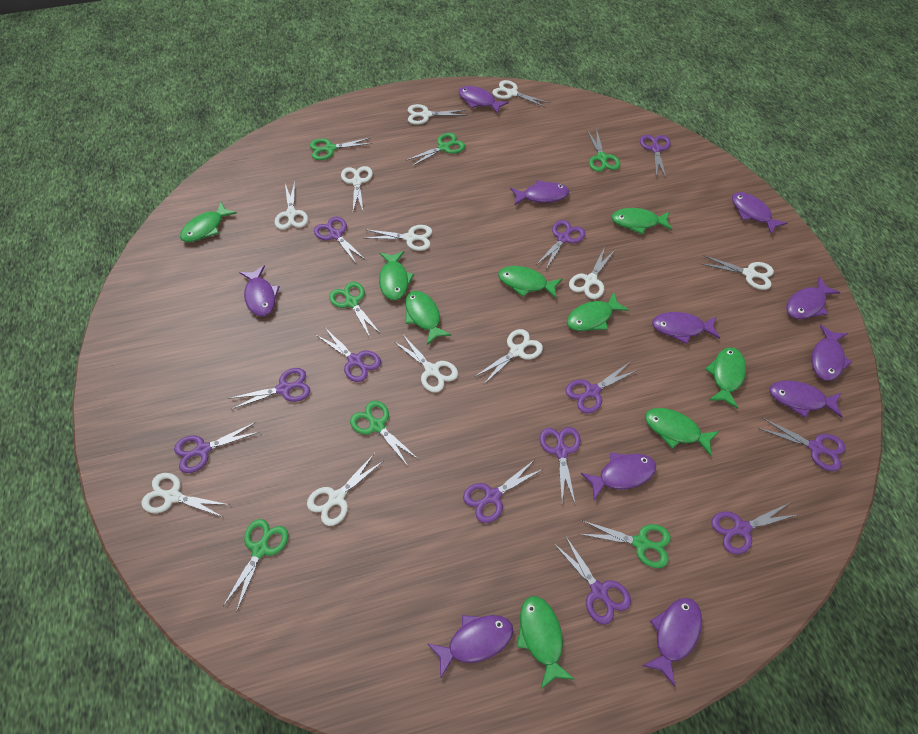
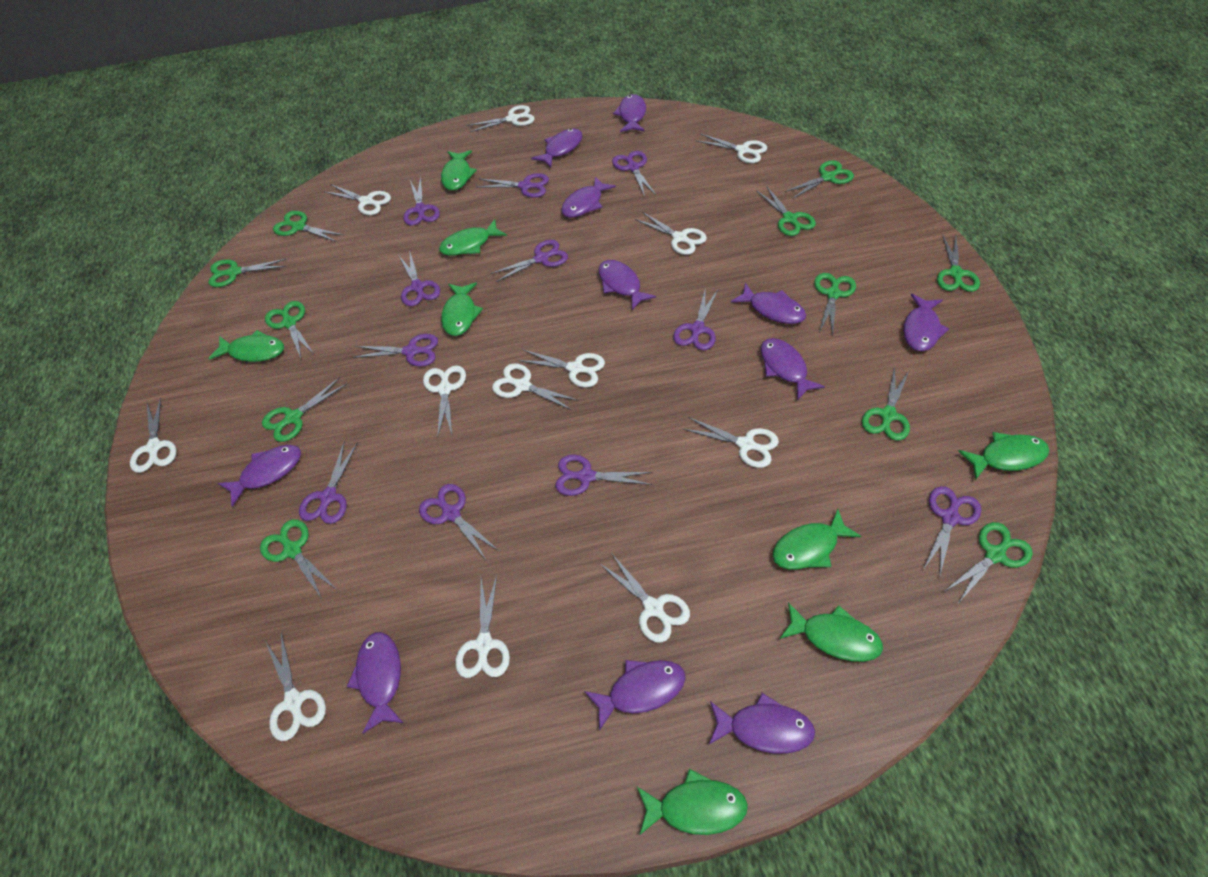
green fish: [180,202,237,242] [379,251,414,300] [405,291,452,345] [498,266,562,298] [517,596,575,690] [567,292,629,331] [612,208,672,235] [645,408,719,456] [705,347,746,409] = 9 -> [208,330,284,362] [439,219,507,256] [441,150,477,191] [441,282,483,336] [637,769,748,835] [772,509,861,569] [780,602,883,662] [958,432,1049,480] = 8
green scissors: [223,519,289,612] [310,138,373,160] [329,282,381,337] [350,401,418,466] [405,133,465,167] [580,520,671,568] [587,128,620,172] = 7 -> [208,259,286,287] [260,519,336,599] [262,378,347,442] [265,301,314,358] [273,211,343,242] [756,186,816,236] [785,160,854,199] [814,273,856,336] [862,367,910,441] [937,235,980,292] [945,522,1033,605] = 11
purple scissors: [174,422,259,473] [228,368,310,409] [314,217,366,263] [315,327,381,382] [463,460,543,523] [536,220,585,271] [540,427,581,506] [555,536,631,625] [565,362,638,414] [640,135,671,178] [711,503,799,554] [758,418,846,471] = 12 -> [299,443,357,524] [353,334,438,367] [399,250,440,306] [403,177,440,226] [419,484,499,561] [478,173,549,198] [490,240,568,282] [555,455,653,496] [612,151,656,197] [673,288,718,350] [923,486,981,578] = 11
white scissors: [141,473,230,517] [275,182,308,230] [307,453,383,526] [341,166,373,211] [363,225,432,251] [393,335,458,392] [408,104,467,125] [476,329,543,385] [492,80,550,108] [569,247,616,299] [700,255,774,290] = 11 -> [130,398,177,473] [265,632,326,741] [325,184,391,215] [423,365,466,438] [455,575,510,678] [467,105,535,132] [492,363,579,410] [518,349,605,388] [599,554,690,643] [635,212,707,255] [683,417,779,468] [697,134,767,163] = 12

